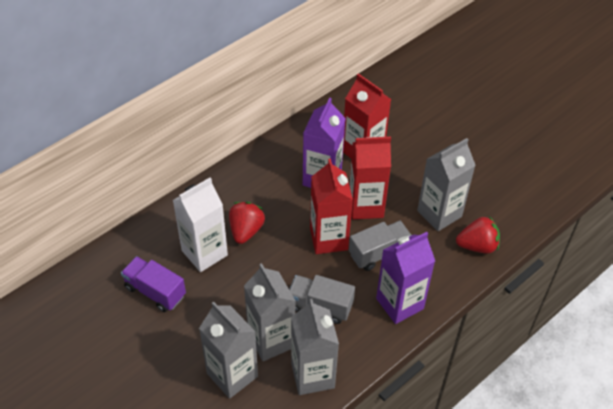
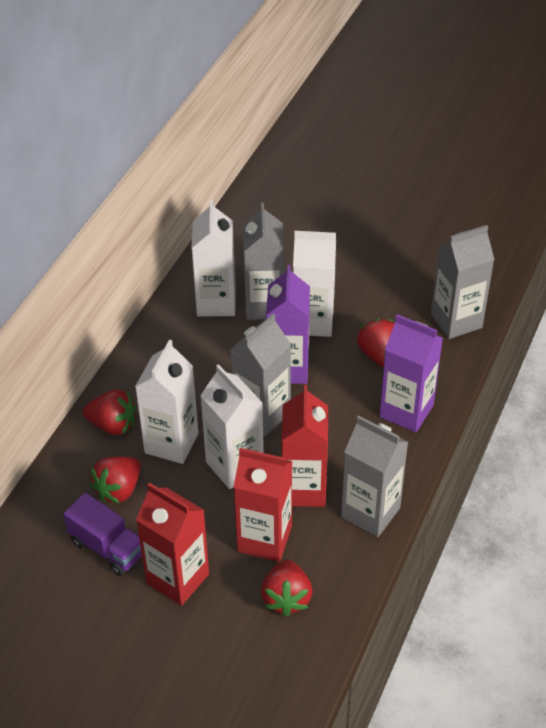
grey truck: [289,275,355,324] [349,221,411,271] = 2 -> none = 0
red strawberry: [229,202,265,244] [456,216,500,254] = 2 -> [83,390,136,435] [90,456,141,504] [261,559,312,617] [357,318,395,368] = 4
white carton: [173,178,228,272] = 1 -> [135,340,198,464] [192,200,236,317] [200,364,264,489] [293,231,336,337] = 4

